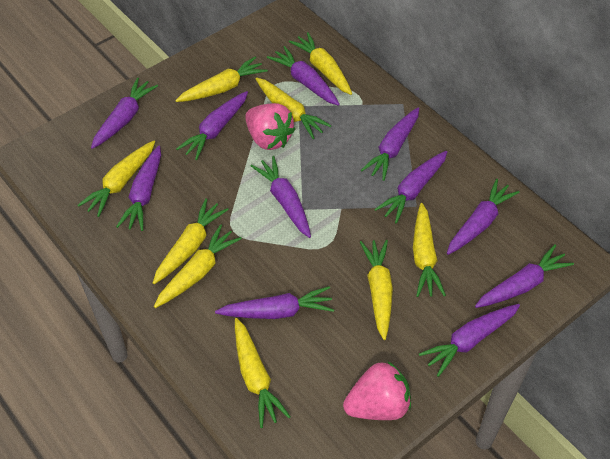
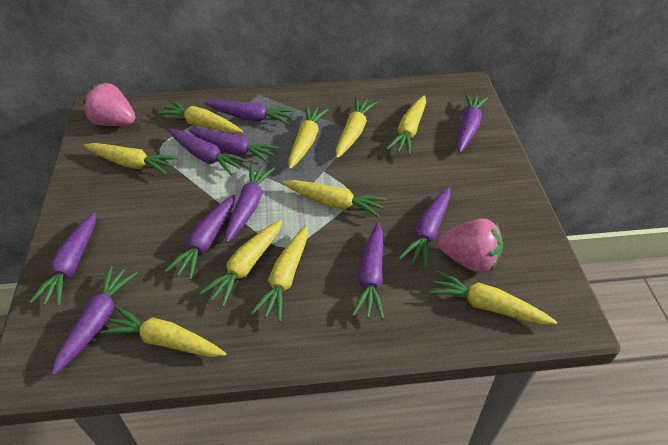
purple carrot: [91,78,158,149] [116,146,161,231] [176,91,248,160] [215,286,334,319] [250,156,311,238] [267,46,340,106] [361,108,419,181] [374,151,447,224] [419,304,520,377] [447,179,519,255] [475,245,574,308] = 11 -> [30,212,96,306] [51,266,137,375] [165,195,235,280] [168,129,248,176] [188,128,279,163] [204,100,295,125] [226,163,275,243] [352,222,384,319] [399,187,451,268] [457,93,488,153] = 10
yellow carrot: [78,141,155,217] [153,198,229,284] [154,224,242,308] [175,56,268,102] [235,318,291,428] [256,78,331,139] [289,32,352,95] [360,240,393,340] [413,203,446,297] = 9 -> [83,143,178,174] [100,307,227,357] [157,100,243,134] [199,220,282,307] [250,225,308,322] [282,180,387,218] [288,105,329,169] [336,97,377,158] [386,95,426,155] [429,270,557,325] = 10

